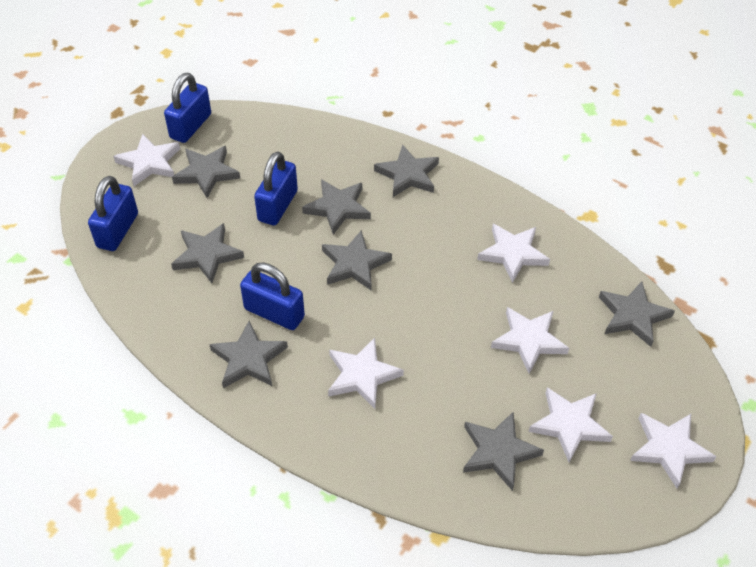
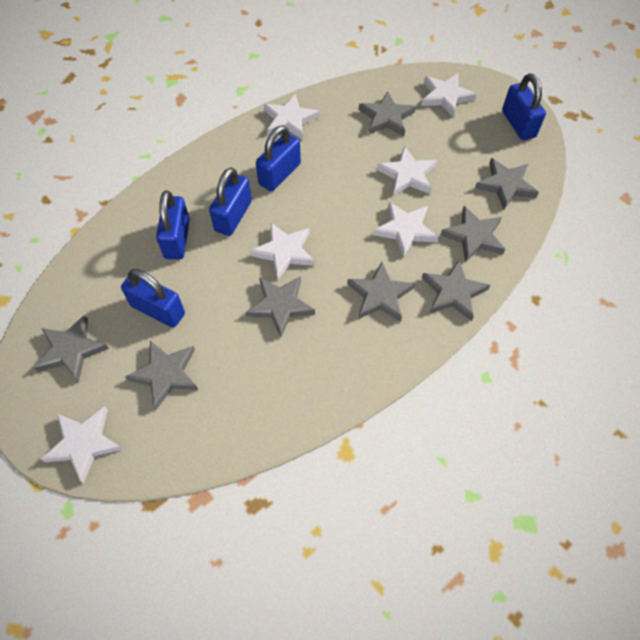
blue padlock: [88,176,138,251] [164,73,211,143] [240,263,305,330] [254,151,298,225] = 4 -> [121,269,185,327] [156,190,190,259] [209,167,252,236] [256,125,301,191] [502,73,546,140] = 5

